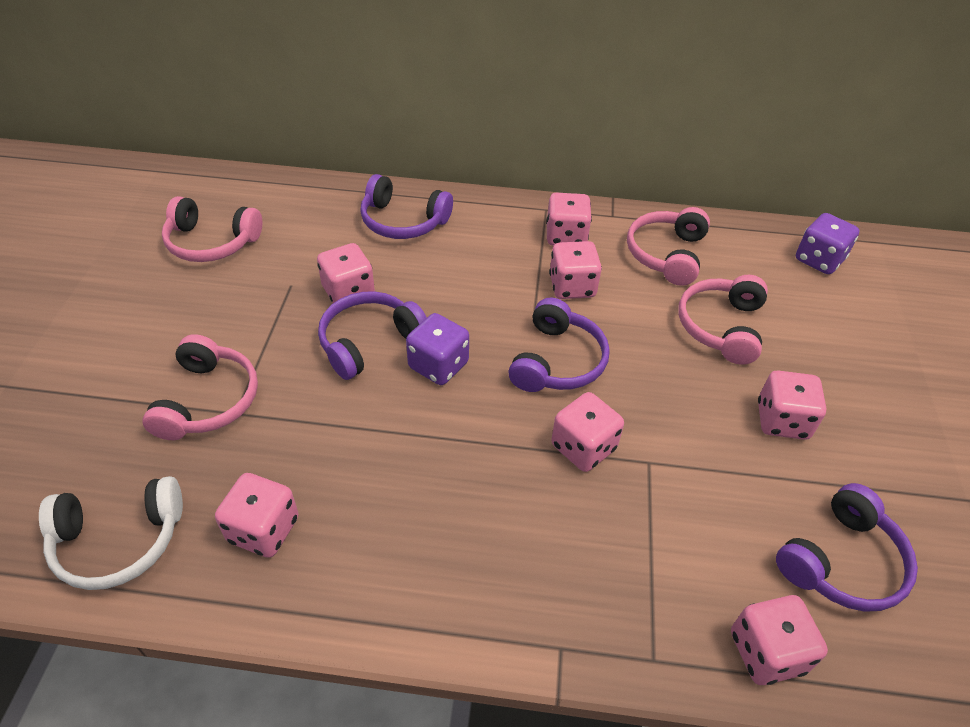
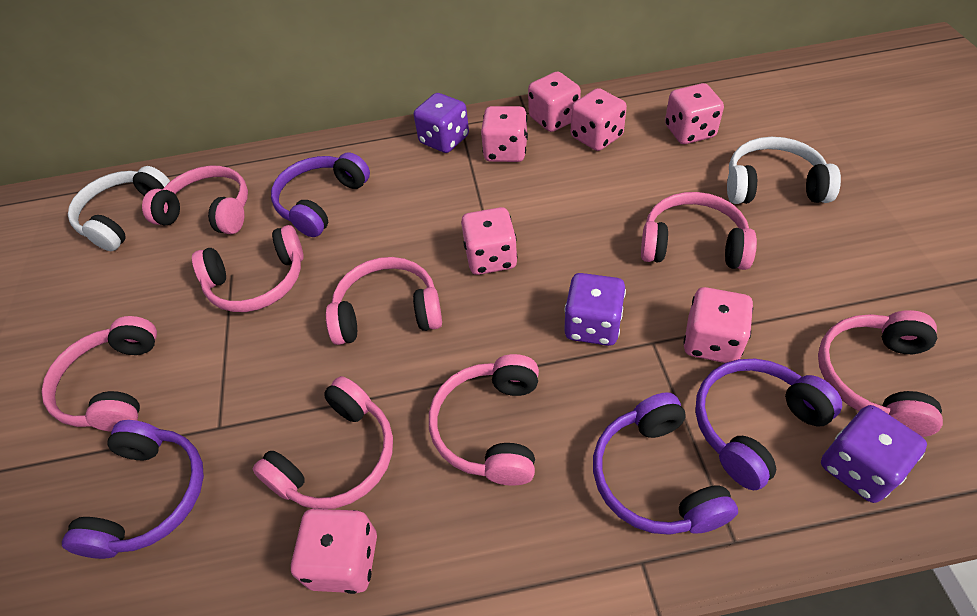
pink headphones: [143,334,258,440] [162,196,262,262] [627,207,710,286] [678,275,768,365] = 4 -> [42,316,157,432] [142,166,248,234] [192,225,304,312] [253,376,393,509] [326,257,442,345] [429,354,539,486] [641,192,757,270] [818,310,943,437] = 8
purple dice: [406,313,469,385] [796,213,860,274] = 2 -> [414,93,469,153] [564,273,626,346] [821,405,927,503] = 3
white headphones: [39,476,183,590] = 1 -> [68,166,170,251] [727,137,841,204] = 2

